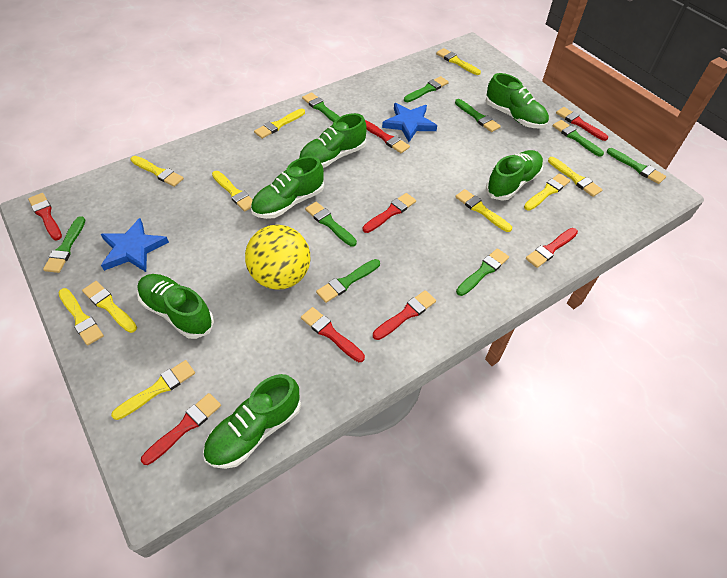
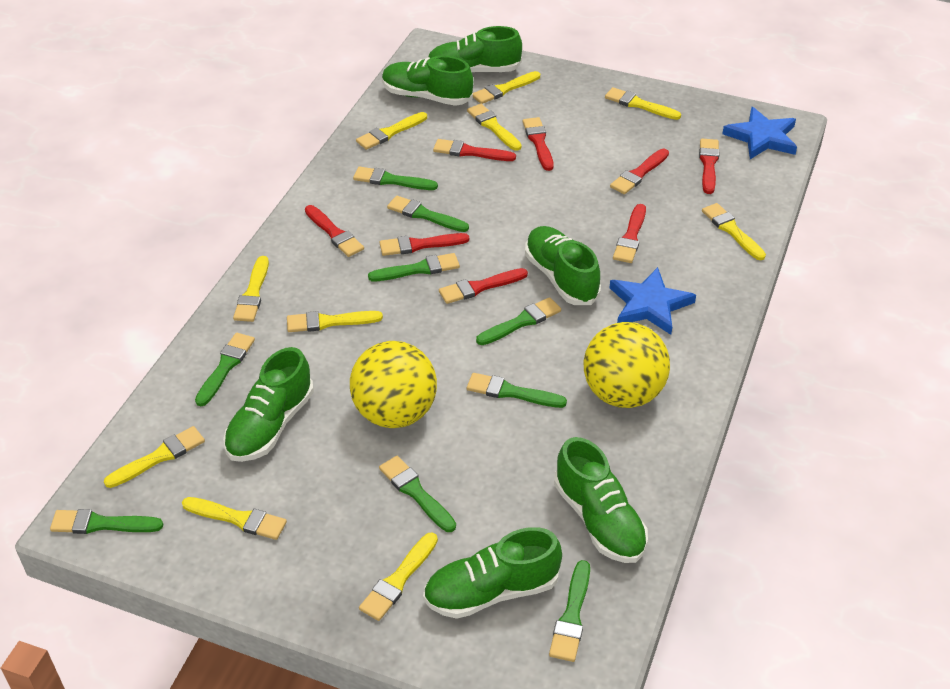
yellow ball: [245,225,310,290] = 1 -> [350,341,437,428] [584,322,670,408] = 2

